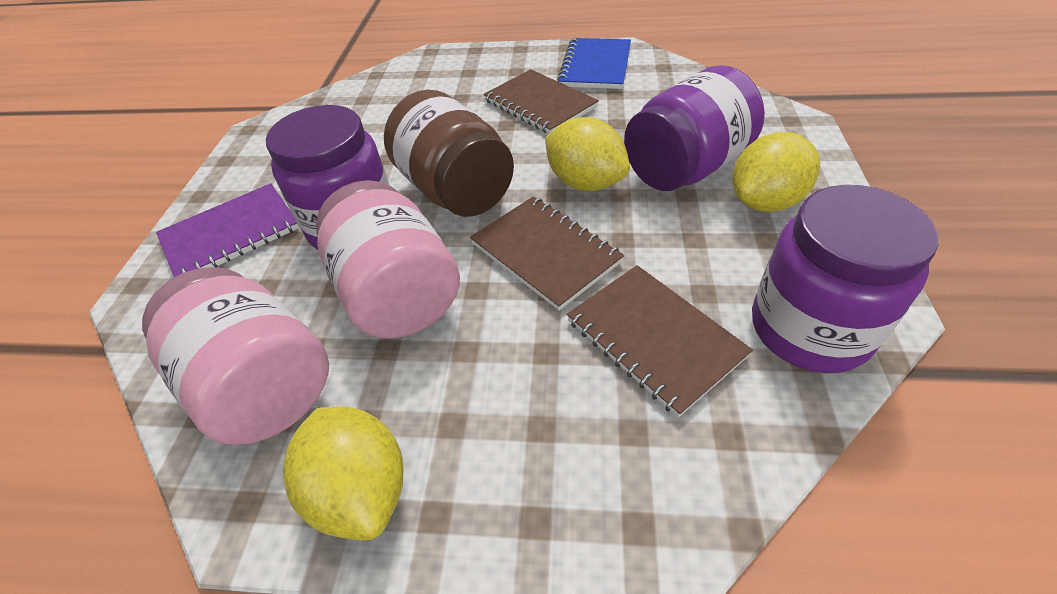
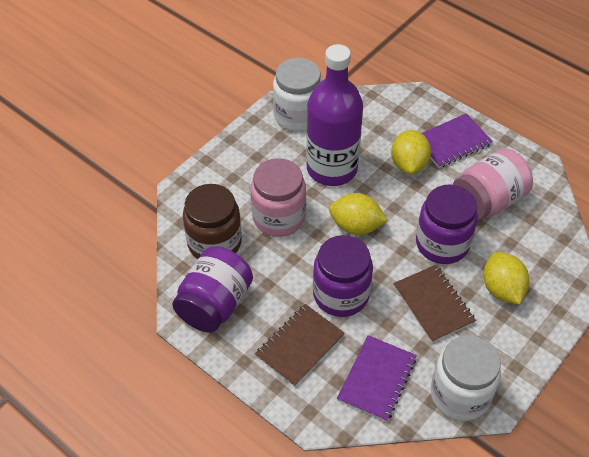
blue notebook: [557,38,631,89] = 1 -> none = 0
brown notebook: [470,196,624,311] [484,69,599,134] [567,265,753,417] = 3 -> [255,304,345,387] [393,265,476,342] = 2
purple bottle: none = 0 -> [306,44,363,186] = 1
purple notebook: [156,183,300,277] = 1 -> [337,335,417,422] [422,113,493,168] = 2
white jar: none = 0 -> [273,58,323,131] [431,335,501,421] = 2

